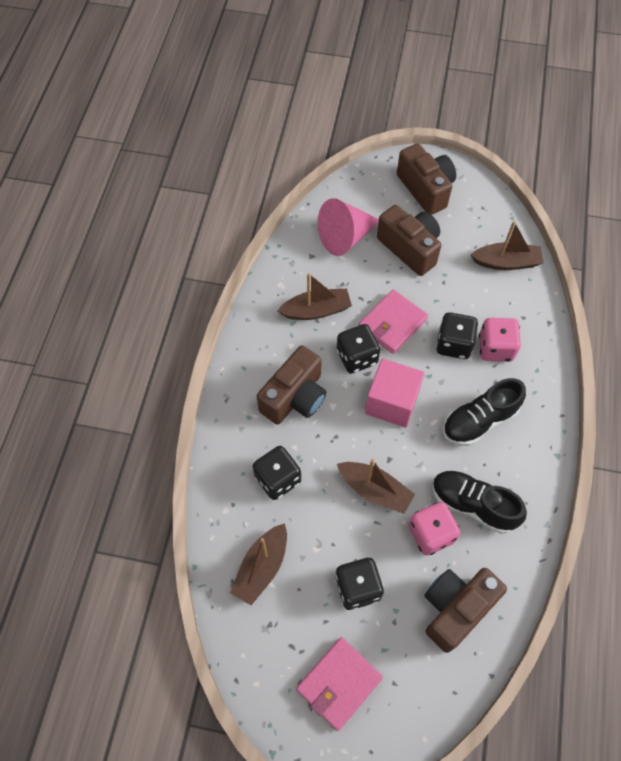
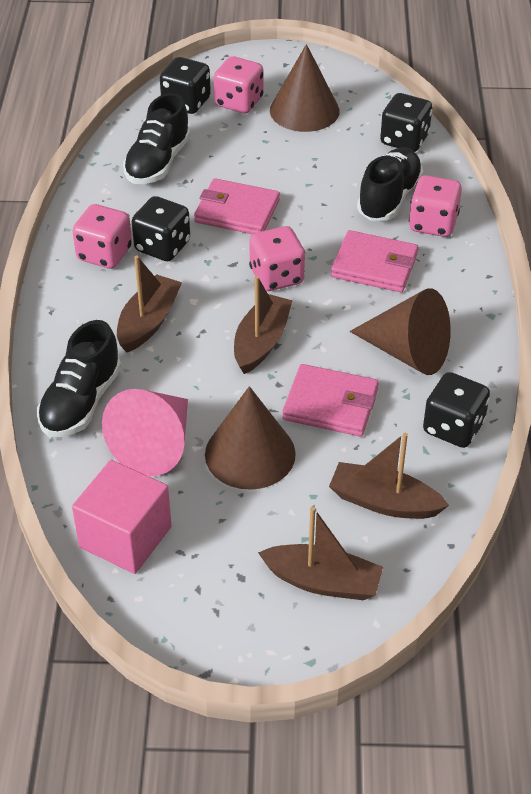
black shoe: [432,470,527,534] [443,378,526,446] = 2 -> [37,320,121,437] [123,93,190,184] [357,147,423,221] = 3
brown camera: [257,345,326,425] [377,205,441,276] [397,143,456,215] [424,568,507,653] = 4 -> none = 0
brown cone: none = 0 -> [205,386,296,490] [270,44,340,132] [350,288,451,375] = 3
pink dice: [408,502,461,555] [479,318,521,362] = 2 -> [73,204,132,269] [214,56,263,113] [249,226,305,291] [409,175,462,237] = 4
pink wallet: [296,637,383,731] [359,290,428,354] = 2 -> [194,178,280,234] [282,364,379,437] [331,230,418,292] = 3

